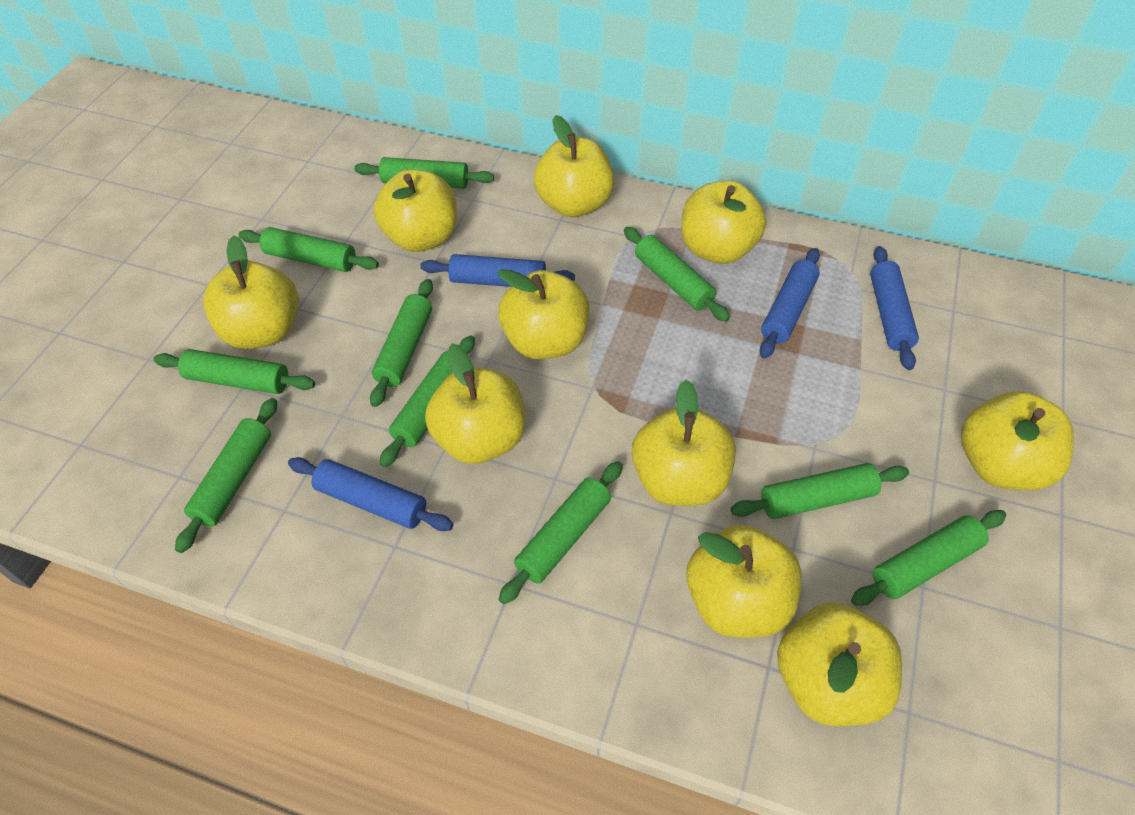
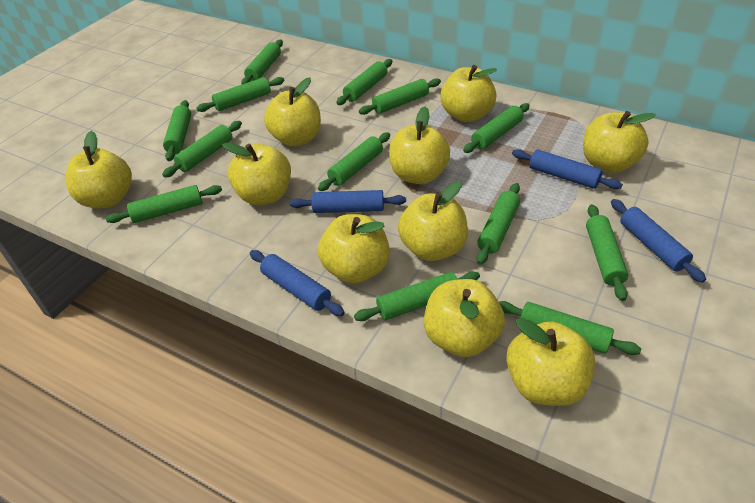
green rolling pin: [153,349,315,394] [175,398,277,553] [238,227,379,272] [354,157,494,189] [370,279,433,407] [379,336,475,467] [499,461,623,604] [624,227,730,322] [731,463,909,519] [851,510,1006,606] = 10 -> [106,185,222,223] [162,121,242,178] [163,100,191,161] [196,77,285,112] [241,40,283,84] [318,132,390,191] [336,59,392,105] [354,271,480,321] [359,78,441,115] [463,103,530,153] [477,183,520,265] [499,301,641,355] [586,204,628,301] = 13

